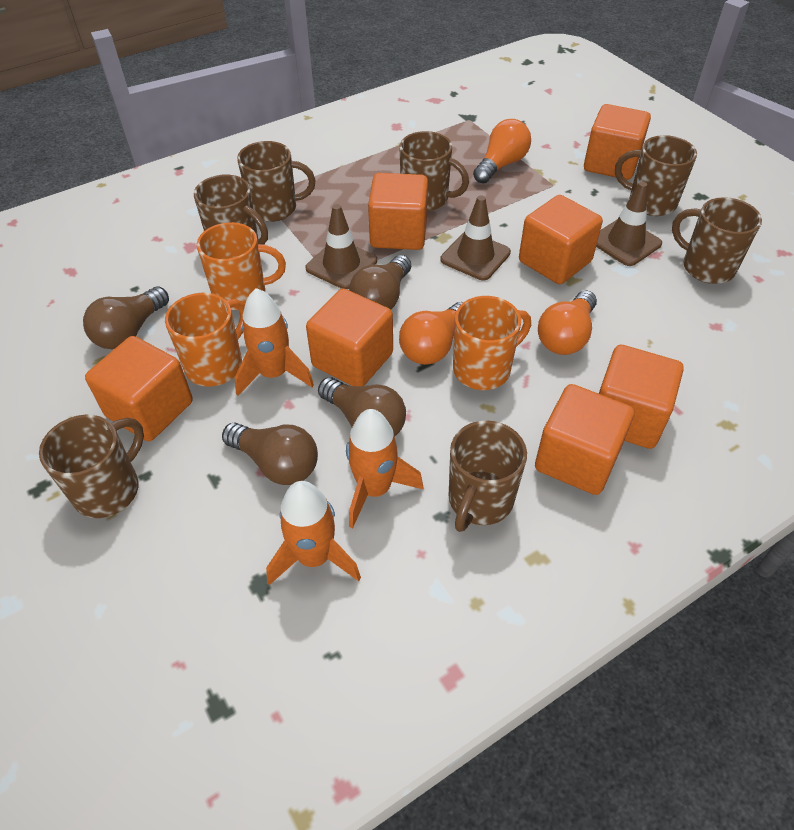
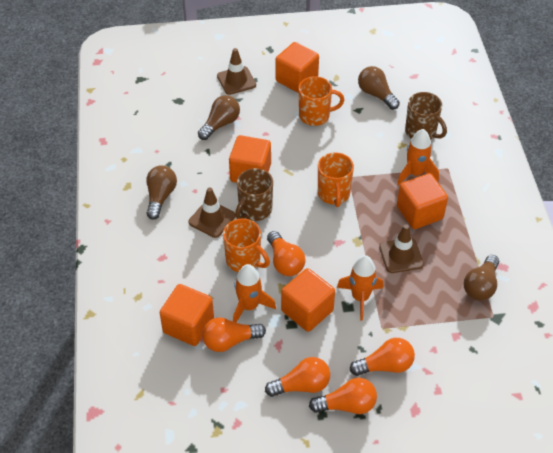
brown mug: [39,415,144,518] [194,175,268,245] [237,141,316,222] [399,131,469,211] [449,421,527,532] [615,135,697,216] [672,197,762,284] = 7 -> [235,168,273,221] [405,92,447,140] = 2
orange cube: [85,336,193,441] [306,289,393,386] [368,173,428,250] [519,195,603,284] [535,384,635,495] [584,104,651,180] [599,345,684,449] = 7 -> [160,284,214,346] [229,135,271,183] [275,42,319,93] [281,268,335,332] [397,173,448,229] = 5
orange light bulb: [399,302,463,365] [473,119,531,184] [538,291,597,355] = 3 -> [202,317,266,352] [265,357,330,397] [267,231,306,276] [309,378,377,414] [350,338,415,376] = 5

